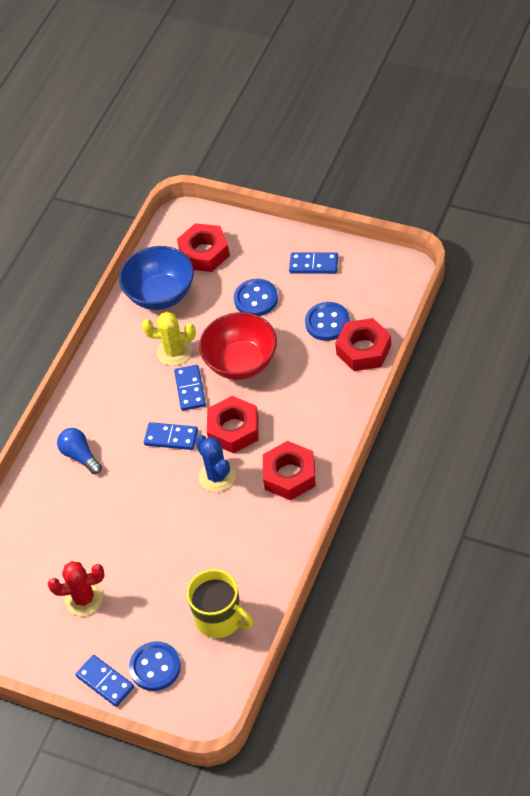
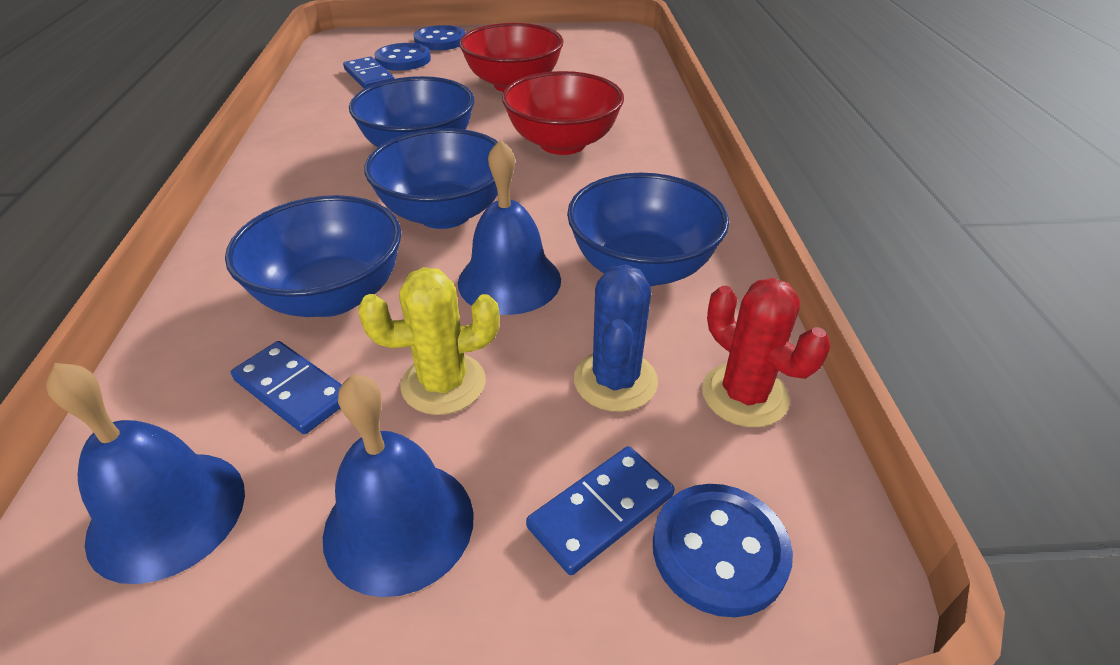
blue bell: none = 0 -> [47,363,245,584] [323,374,474,597] [458,139,561,315] = 3
blue bowl: [119,246,194,310] = 1 -> [225,195,402,317] [349,76,474,147] [364,128,498,229] [567,173,729,287] = 4
blue domino: [76,655,134,707] [144,422,198,450] [174,365,206,411] [289,252,338,274] = 4 -> [231,341,342,434] [343,57,394,89] [526,446,675,575] = 3
blue light bulb: [57,428,102,474] = 1 -> none = 0
red bowl: [199,312,277,380] = 1 -> [459,23,564,92] [502,71,624,155] = 2
red nut: [177,223,230,272] [207,396,259,454] [263,441,316,500] [335,318,391,371] = 4 -> none = 0
yellow mug: [187,569,254,638] = 1 -> none = 0

